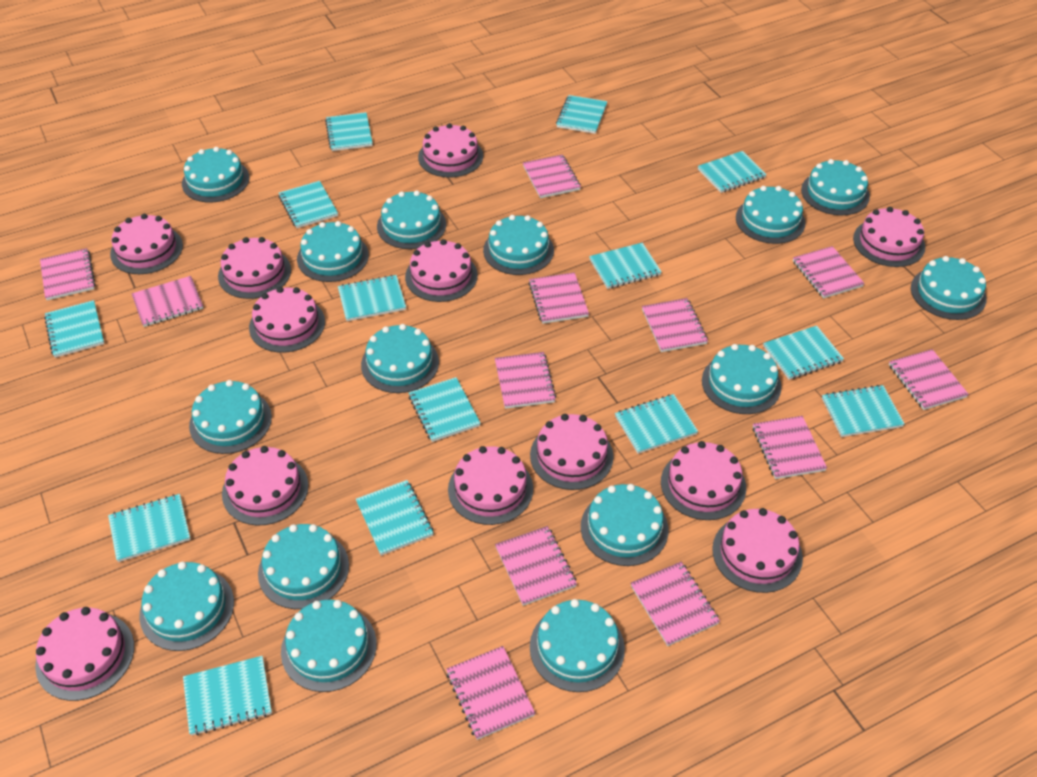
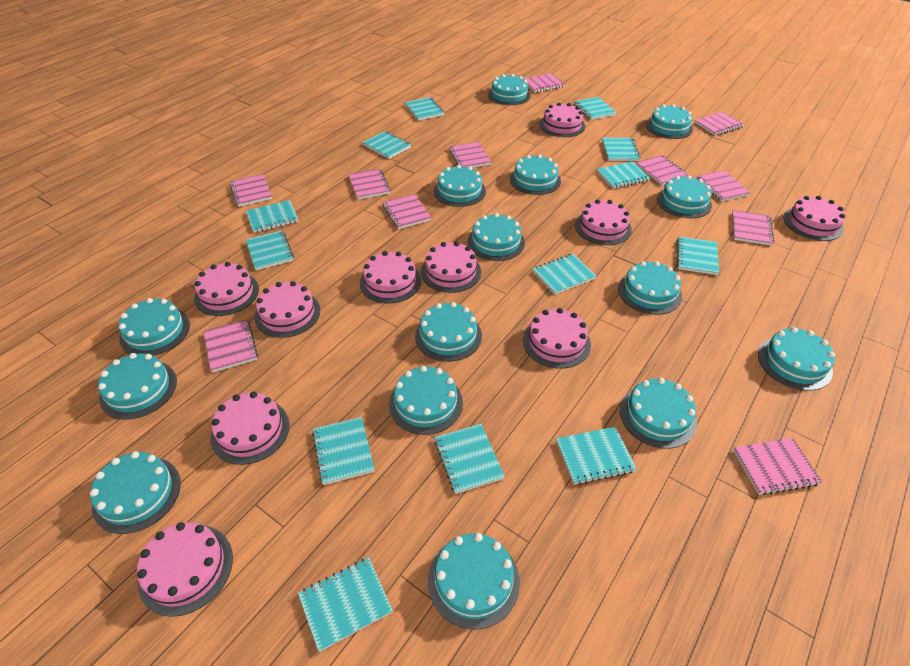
pink cake: [35,607,134,701] [110,214,183,274] [218,237,291,299] [222,446,308,526] [249,287,325,353] [405,239,478,302] [418,123,483,178] [448,446,533,525] [530,414,614,490] [661,441,746,520] [712,508,803,593] [853,207,925,267] = 12 -> [137,522,233,617] [194,262,259,316] [210,392,289,465] [254,281,320,338] [360,251,421,304] [421,242,481,293] [523,308,591,369] [540,103,585,137] [575,199,632,245] [784,196,845,241] = 10
pink notebook: [40,248,96,300] [132,276,203,327] [446,646,535,740] [495,352,556,409] [495,526,577,606] [523,154,581,198] [529,272,589,324] [630,562,720,646] [642,298,708,352] [752,416,827,479] [793,246,865,298] [889,349,969,410] = 12 -> [204,319,258,373] [229,174,272,207] [348,169,391,200] [382,194,431,229] [449,142,491,168] [525,74,565,93] [636,155,688,185] [695,112,744,136] [696,170,751,202] [732,210,775,246] [733,438,822,495] = 11
turquoise notebook: [44,300,104,358] [108,494,191,562] [183,656,272,736] [279,181,338,228] [325,112,373,151] [338,275,406,321] [356,480,433,556] [409,377,481,442] [556,95,607,134] [589,243,662,289] [615,394,698,454] [698,151,767,193] [763,326,844,380] [822,385,905,437] = 14 -> [246,200,299,233] [246,231,294,270] [298,557,393,652] [312,417,374,485] [362,131,411,159] [405,97,444,121] [434,424,505,494] [533,254,596,295] [556,427,636,485] [574,97,616,120] [597,161,650,189] [602,138,640,161] [677,237,719,275] = 13

